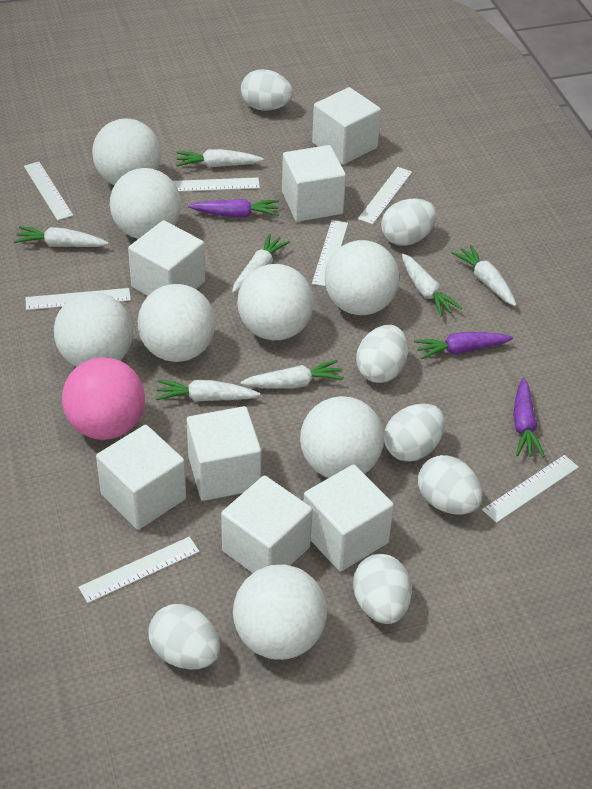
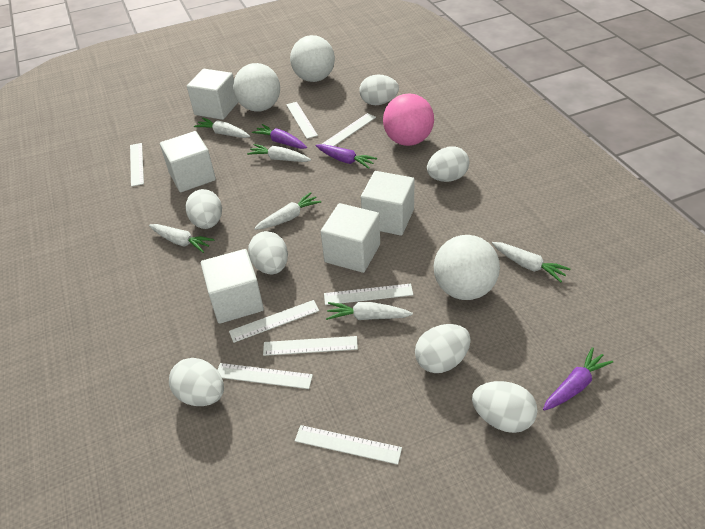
white ball: [54,292,133,367] [92,118,161,185] [110,168,181,239] [138,284,215,362] [233,564,327,660] [237,264,314,340] [300,396,384,478] [325,240,399,315] = 8 -> [233,63,280,112] [290,35,335,82] [434,235,500,300] = 3
white carrot: [14,226,108,247] [155,380,260,402] [176,149,264,167] [232,233,290,293] [240,360,344,389] [402,253,462,317] [452,245,516,306] = 7 -> [149,224,215,253] [194,118,250,138] [247,144,311,162] [254,192,321,230] [326,302,413,320] [492,242,570,282] = 6
white cube: [96,425,186,530] [128,220,205,296] [187,406,261,501] [221,475,313,573] [282,145,346,222] [304,464,394,572] [312,87,381,165] = 7 -> [160,131,216,192] [187,69,238,120] [201,249,264,324] [321,203,380,273] [361,171,415,236] = 5
white ruler: [24,162,73,221] [25,288,131,310] [78,537,200,603] [173,177,260,192] [312,220,348,286] [358,167,412,224] [482,455,579,523] = 7 -> [130,143,144,187] [217,363,313,389] [229,300,319,343] [263,336,358,356] [286,102,318,139] [295,425,402,465] [322,113,376,146] [324,284,413,305] = 8

